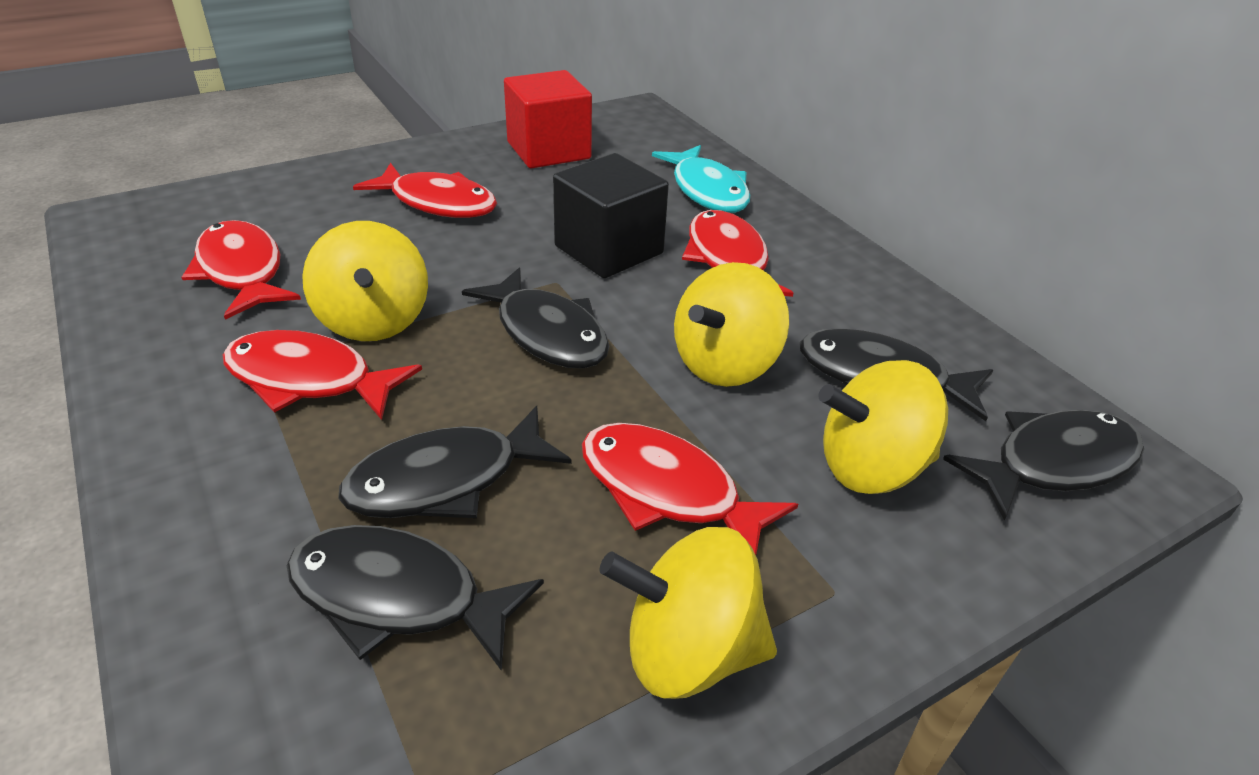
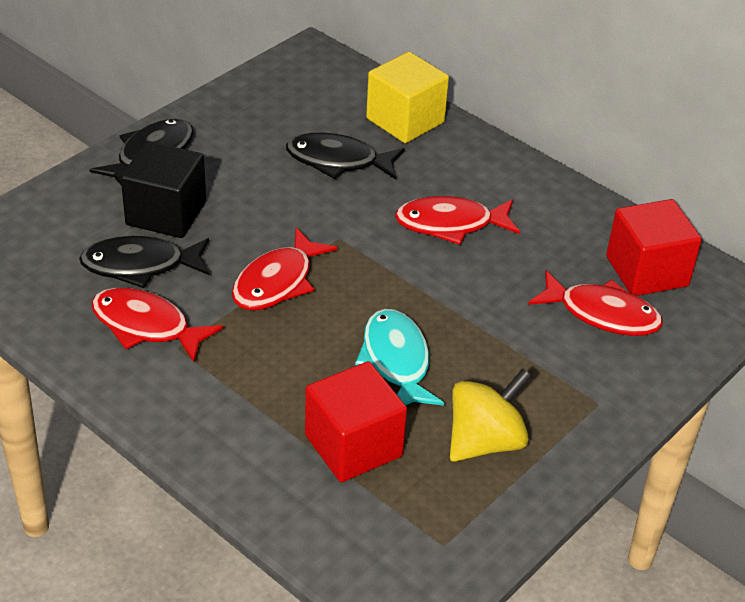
black fish: [287,525,544,671] [338,406,572,518] [462,267,609,369] [800,328,993,421] [943,410,1144,521] = 5 -> [79,236,210,288] [89,119,194,185] [286,133,405,179] = 3
red cube: [504,70,592,169] = 1 -> [305,361,407,482] [606,199,702,296] = 2
red fish: [181,220,301,320] [222,330,422,420] [353,163,497,218] [582,423,798,555] [682,210,793,297] = 5 -> [91,287,223,362] [232,228,338,310] [395,196,520,245] [528,270,663,336] = 4
yellow cube: none = 0 -> [366,52,449,143] = 1
yellow spinning top: [302,221,428,341] [600,527,777,699] [674,262,789,387] [818,360,948,494] = 4 -> [450,368,532,462] = 1

